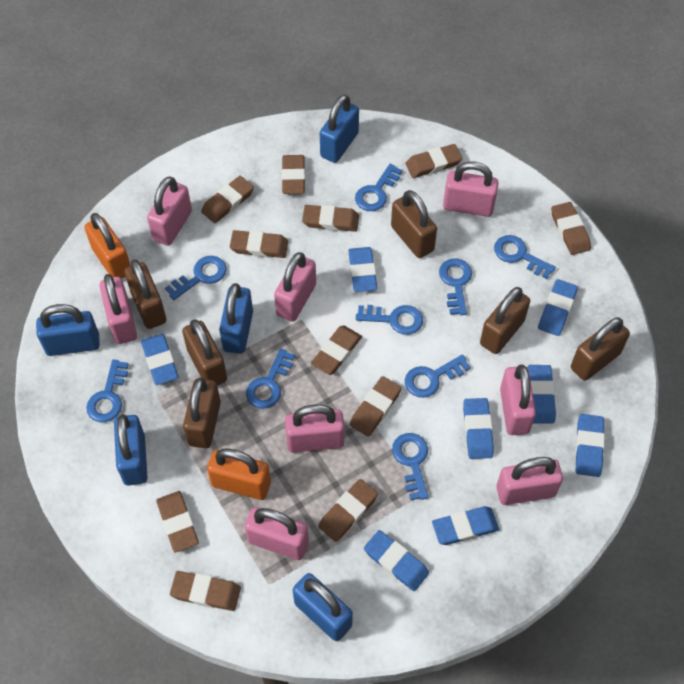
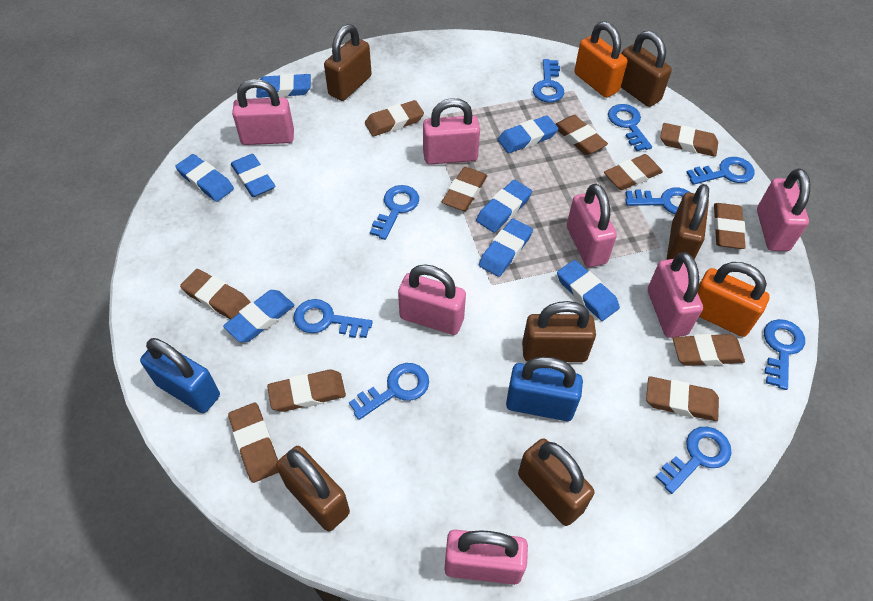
blue padlock: [36,304,100,356] [114,414,148,486] [219,283,253,354] [293,573,353,641] [320,95,359,163] = 5 -> [140,338,220,413] [506,357,583,421] = 2
pink padlock: [99,274,137,344] [147,176,192,246] [245,507,309,560] [274,252,316,322] [285,404,344,453] [443,161,499,217] [496,457,563,505] [500,364,536,435] = 8 -> [232,79,294,145] [398,264,466,335] [423,98,480,165] [445,530,528,585] [567,184,617,267] [648,252,703,338] [757,169,810,251] = 7

